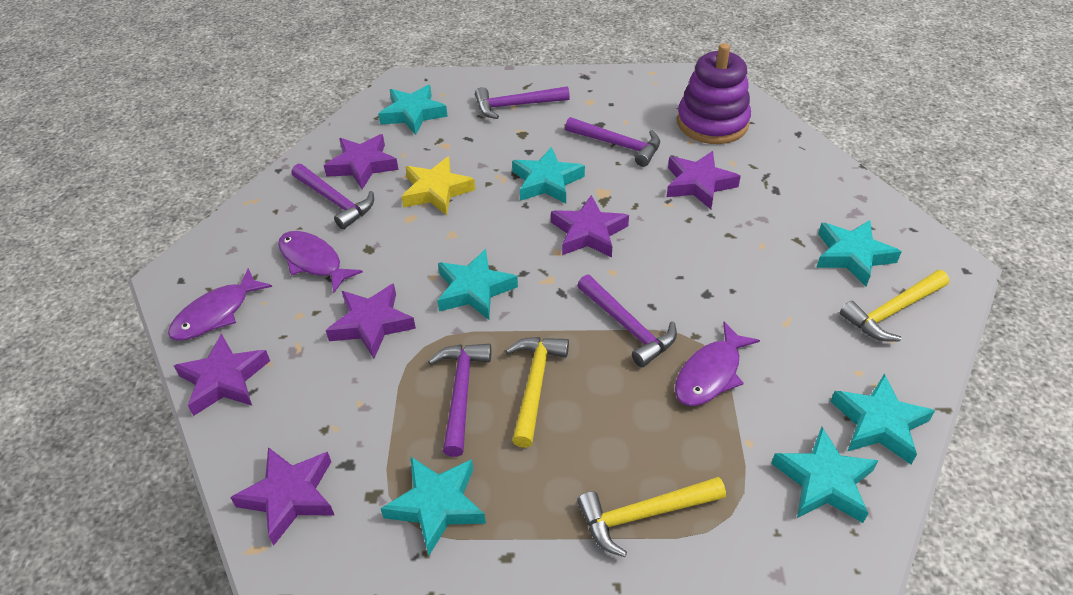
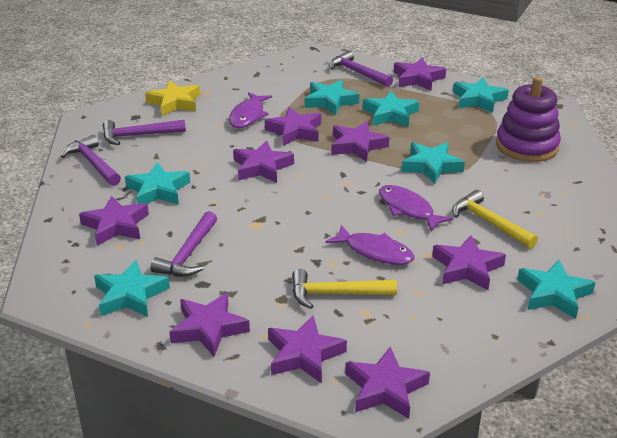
purple hammer: [292,164,374,229] [428,344,491,457] [475,86,570,119] [565,117,660,167] [577,275,677,367] = 5 -> [61,135,121,186] [103,120,186,145] [151,211,217,277] [329,51,393,87] = 4
purple star: [174,333,270,416] [230,447,334,546] [323,134,399,189] [326,283,416,358] [551,195,629,258] [667,151,741,209] = 6 -> [79,196,149,246] [169,293,250,357] [233,140,294,183] [265,107,321,146] [268,315,347,383] [331,121,389,162] [345,347,430,419] [394,57,446,91] [432,235,506,290] = 9
yellow hammer: [505,337,569,448] [577,477,726,557] [840,270,949,341] = 3 -> [292,269,397,309] [452,190,538,249] = 2

